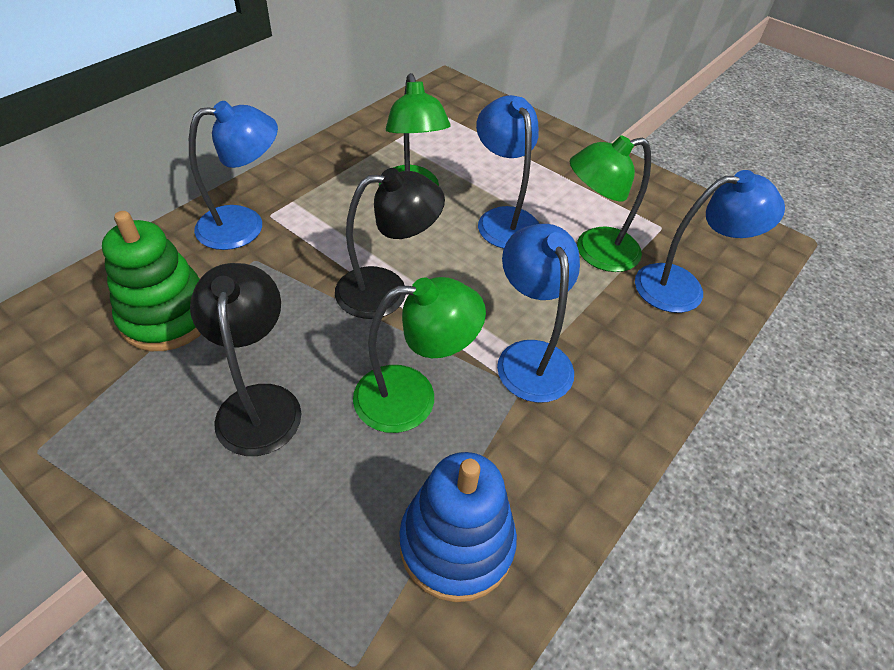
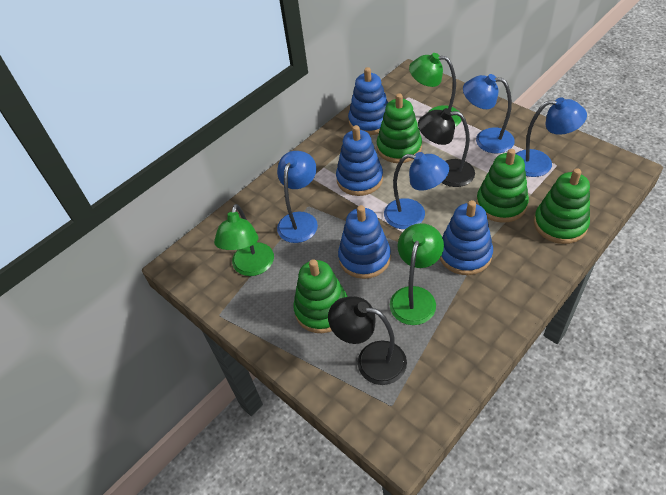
blue stacking toy: [399,452,517,602] = 1 -> [336,125,383,196] [338,205,391,279] [348,67,388,135] [440,200,493,275] = 4
green stacking toy: [102,211,201,351] = 1 -> [293,259,348,333] [377,93,422,163] [476,149,529,223] [534,168,590,244] = 4

